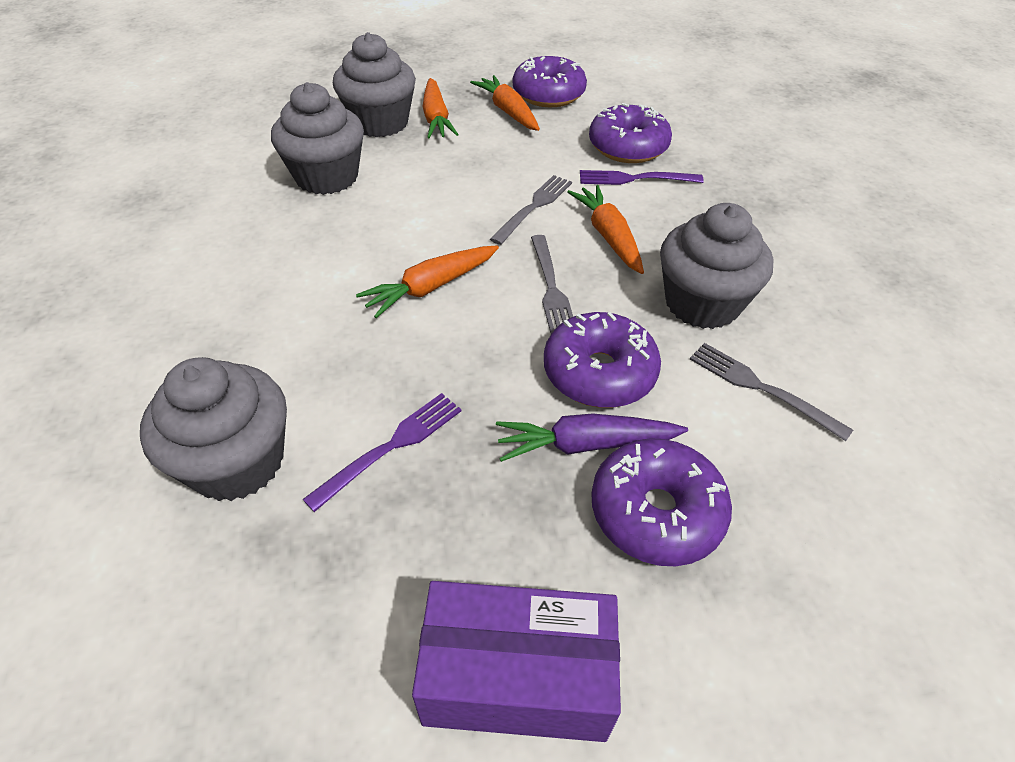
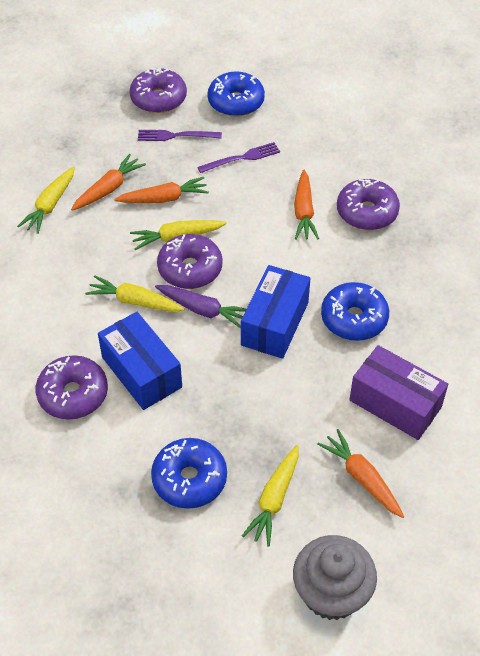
blue box: none = 0 -> [98,312,182,410] [241,265,310,359] = 2
blue donut: none = 0 -> [151,438,227,509] [207,71,265,117] [321,282,389,341] = 3
grey cupcake: [140,357,287,501] [271,82,364,195] [333,32,416,137] [660,203,774,329] = 4 -> [293,535,377,620] = 1
grey fork: [490,175,572,245] [531,235,573,334] [690,343,853,441] = 3 -> none = 0
yellow carrot: none = 0 -> [17,167,75,234] [85,275,185,312] [130,220,227,250] [242,445,299,546] = 4

